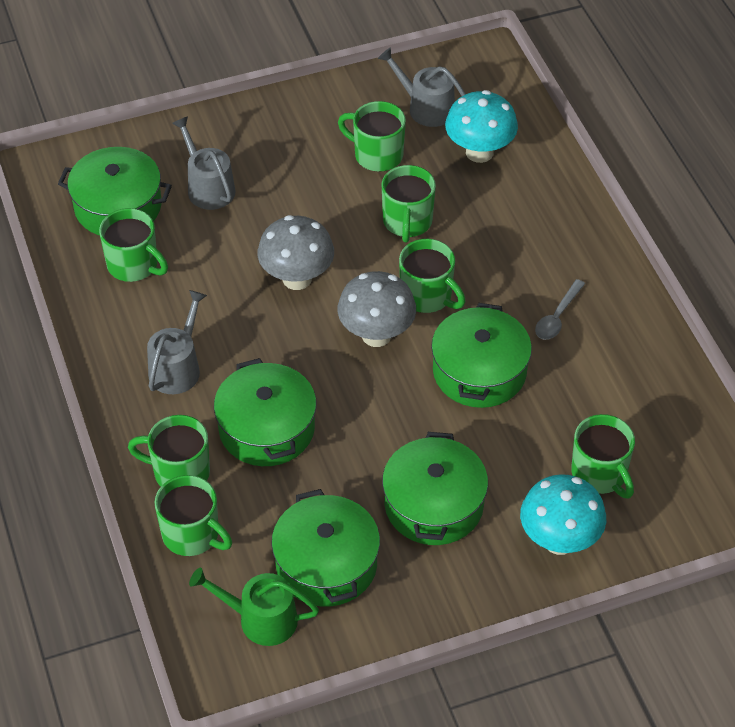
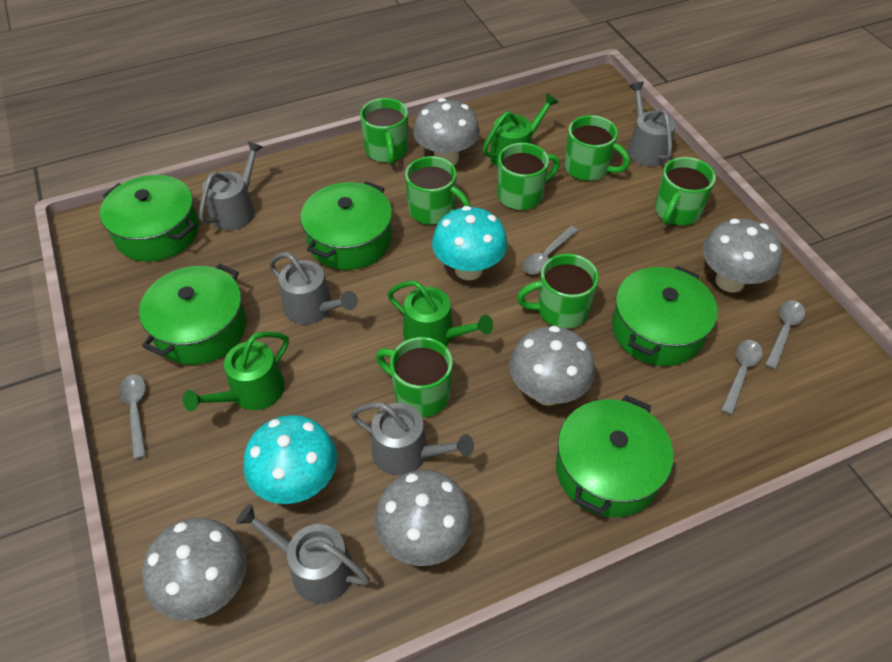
green watering can: [189,568,319,646] = 1 -> [183,332,289,411] [387,281,493,346] [483,93,559,167] = 3
grey mushroom: [258,215,334,290] [338,271,416,347] = 2 -> [142,518,247,621] [374,470,472,566] [413,98,480,165] [509,326,595,406] [703,219,782,293] = 5
grey spoon: [535,279,585,340] = 1 -> [119,374,146,460] [523,226,578,274] [721,340,763,415] [765,300,805,370] = 4
grey watering can: [147,290,207,394] [172,116,236,210] [378,47,466,127] = 3 -> [199,141,263,231] [236,504,370,603] [269,252,358,325] [351,402,474,475] [628,82,676,167] = 5

